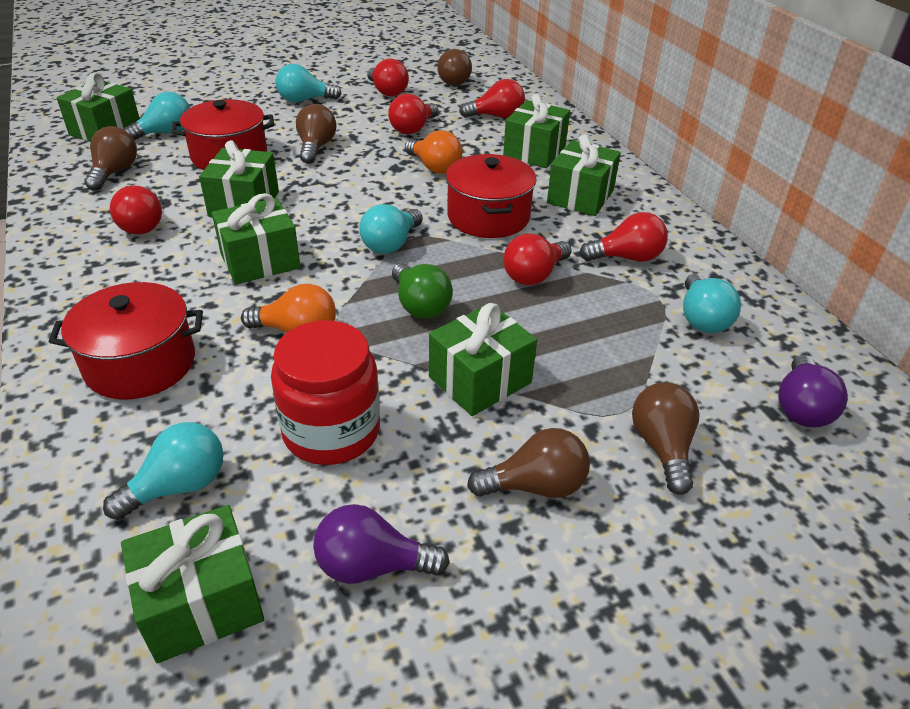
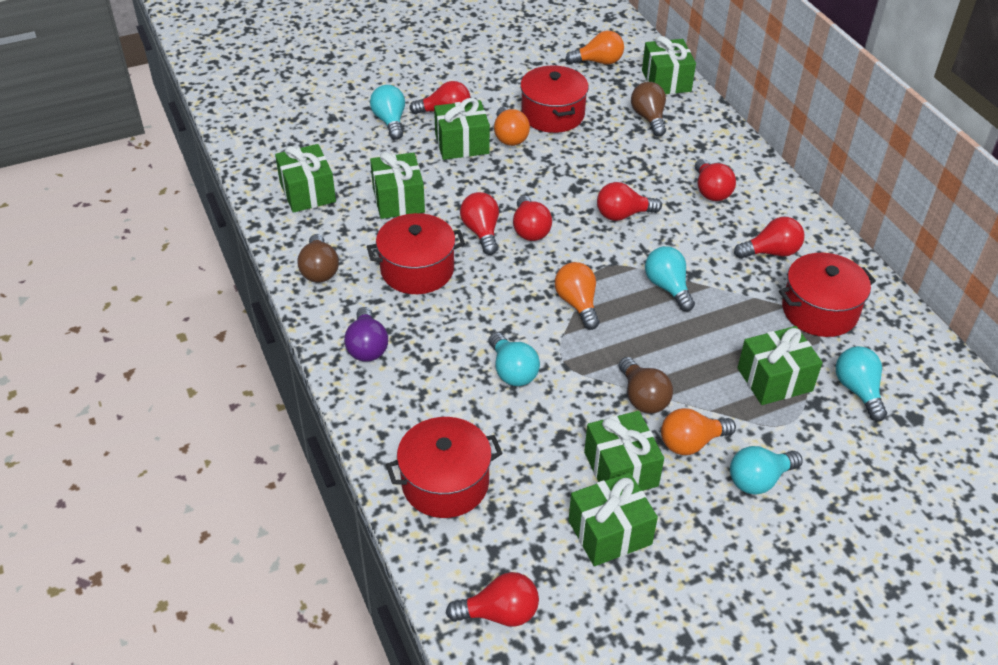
brown light bulb: [84,126,137,191] [296,104,336,164] [437,49,472,86] [467,428,590,498] [632,382,699,495] = 5 -> [297,234,339,283] [619,357,673,413] [631,82,666,137] = 3
green light bulb: [392,263,453,319] = 1 -> none = 0
orange light bulb: [241,284,336,333] [405,130,462,174] = 2 -> [494,107,530,146] [555,262,599,330] [566,31,624,65] [661,408,736,455] = 4
purple light bulb: [313,504,449,584] [778,355,848,428] = 2 -> [344,307,388,362] = 1
red jar: [271,320,380,465] = 1 -> none = 0
red light bulb: [110,186,162,234] [367,58,409,97] [388,94,439,134] [459,79,525,118] [503,233,572,285] [580,212,668,262] = 6 -> [409,81,471,114] [446,572,539,627] [460,192,499,255] [513,196,552,241] [597,182,662,221] [695,159,736,201] [734,217,804,259] = 7
red pot: [49,282,203,400] [172,99,274,170] [446,154,536,238] = 3 -> [367,213,465,294] [386,417,503,518] [520,66,589,133] [779,253,876,337] = 4

